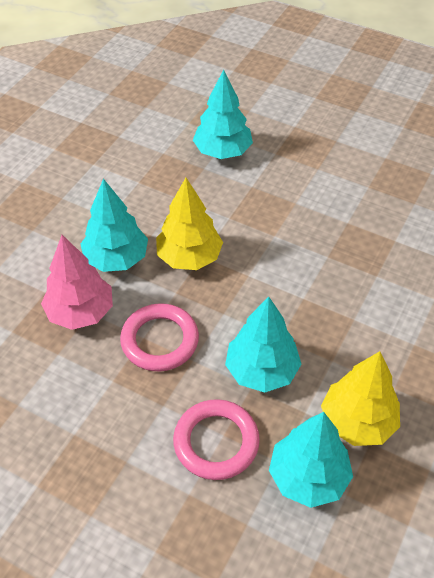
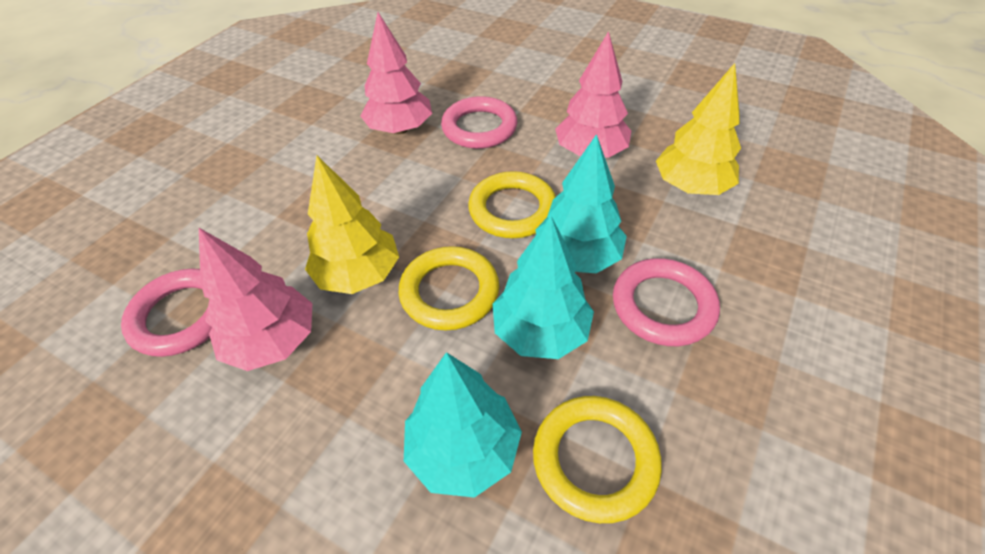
pink ring: [120,303,199,371] [173,399,260,480] = 2 -> [121,269,212,357] [441,96,517,149] [613,258,720,346] = 3
pink tree: [41,235,113,330] = 1 -> [199,228,312,371] [360,12,432,134] [555,31,631,158] = 3
turquoise tree: [81,179,148,272] [193,69,253,159] [225,296,301,393] [269,412,353,508] = 4 -> [404,352,522,498] [493,215,594,359] [535,134,627,273] = 3
yellow ring: none = 0 -> [399,246,499,331] [468,171,556,238] [533,396,662,523] = 3

